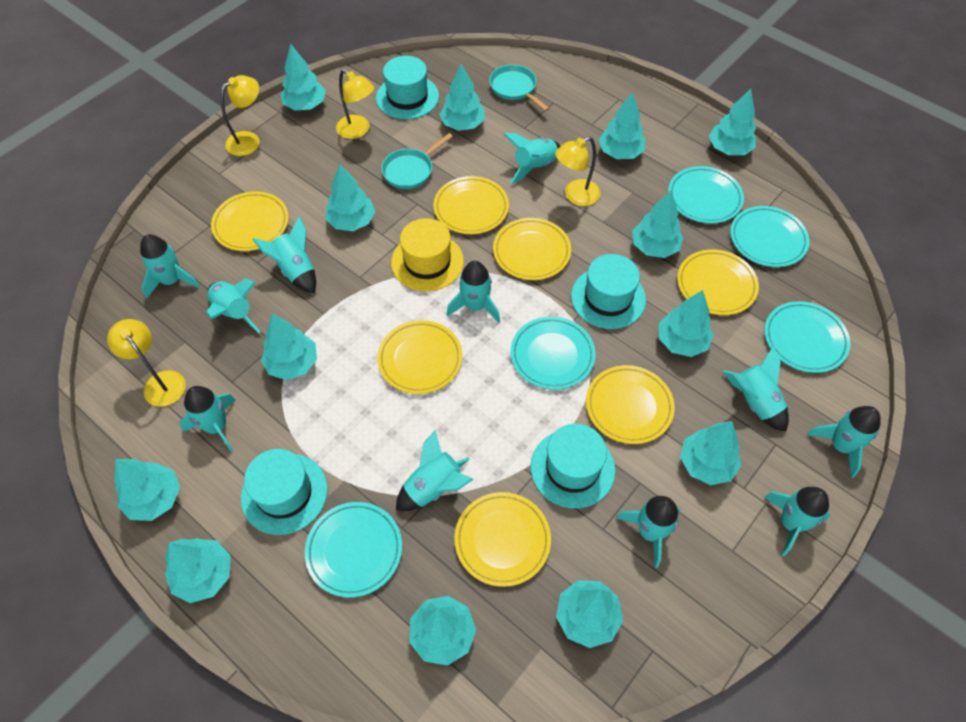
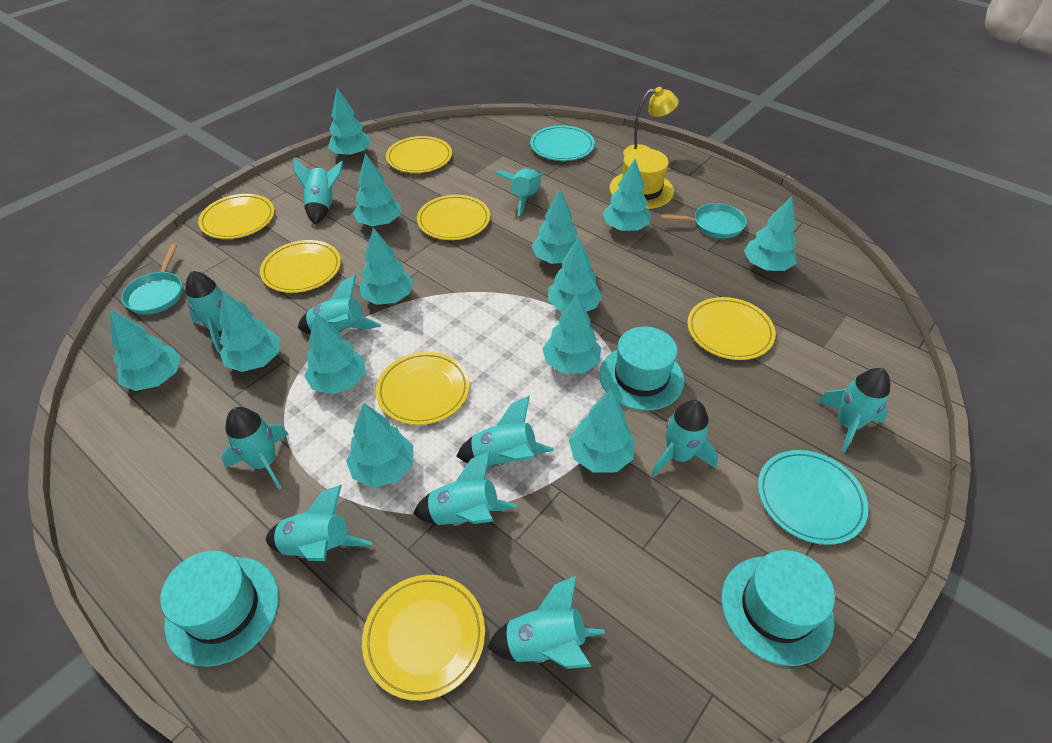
turquoise hat: [241,449,328,535] [376,56,439,119] [531,424,615,508] [571,254,646,329] = 4 -> [160,551,279,667] [599,326,684,411] [721,550,835,666] = 3
turquoise plate: [305,502,402,598] [511,316,596,390] [668,166,744,224] [730,206,809,267] [764,301,850,373] = 5 -> [530,125,595,161] [758,450,869,545] = 2
yellow lamp: [107,319,186,407] [221,75,260,156] [336,69,374,139] [555,137,600,206] = 4 -> [623,87,679,156] = 1

